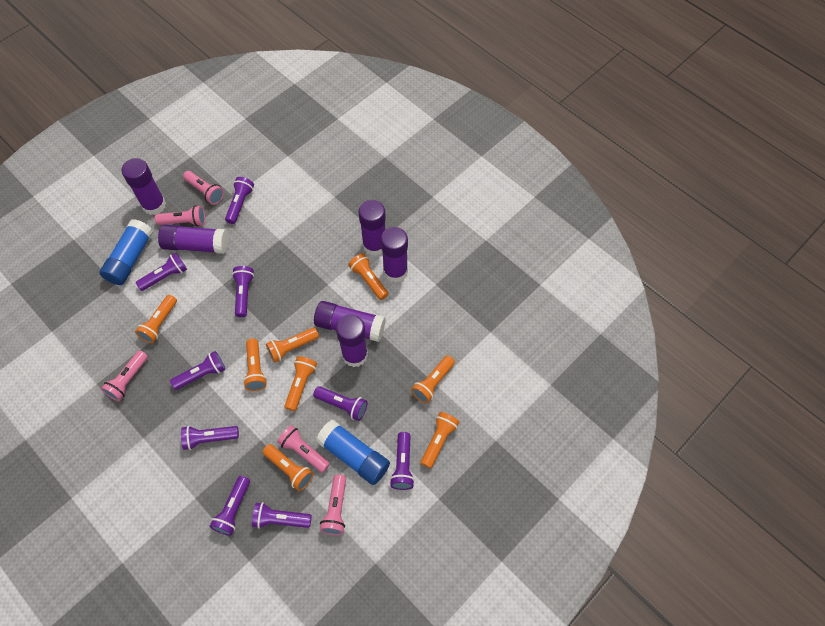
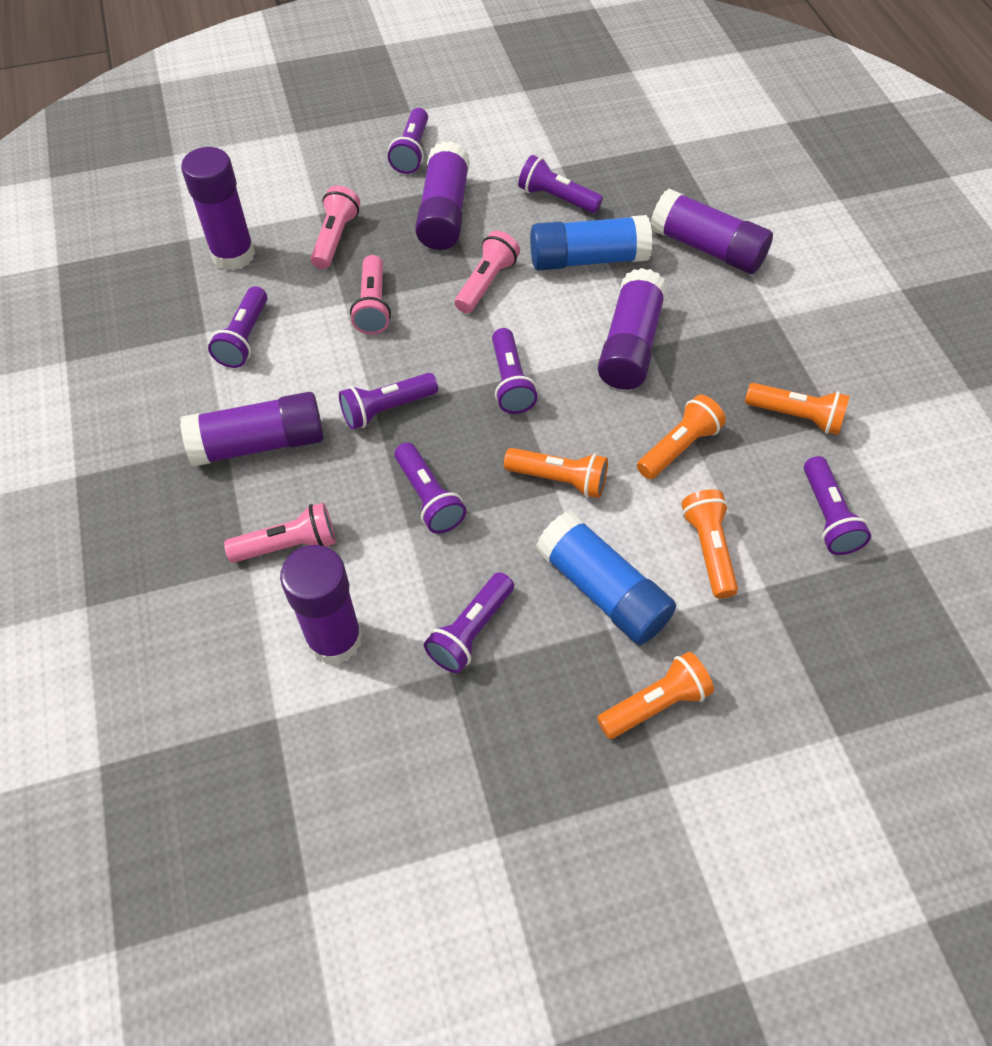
orange flashlight: [135,295,177,343] [243,338,267,391] [263,444,314,491] [266,328,319,363] [285,356,317,411] [348,253,388,300] [411,355,455,403] [421,412,459,468] = 8 -> [504,448,608,498] [597,652,714,739] [637,395,726,479] [681,489,738,599] [745,383,850,435] = 5
pink flashlight: [101,350,148,401] [155,206,206,227] [183,171,224,205] [277,425,330,473] [320,475,346,535] = 5 -> [224,503,336,563] [311,186,360,269] [350,255,391,334] [455,231,520,313] = 4
purple flashlight: [136,253,187,291] [170,351,225,390] [181,426,239,450] [209,476,250,536] [225,177,254,224] [232,266,254,317] [252,502,312,529] [313,386,368,421] [390,432,415,490] = 9 -> [208,286,267,368] [339,373,438,430] [388,108,428,174] [394,442,466,534] [424,572,514,673] [492,328,538,414] [518,155,603,213] [804,456,871,555] = 8

